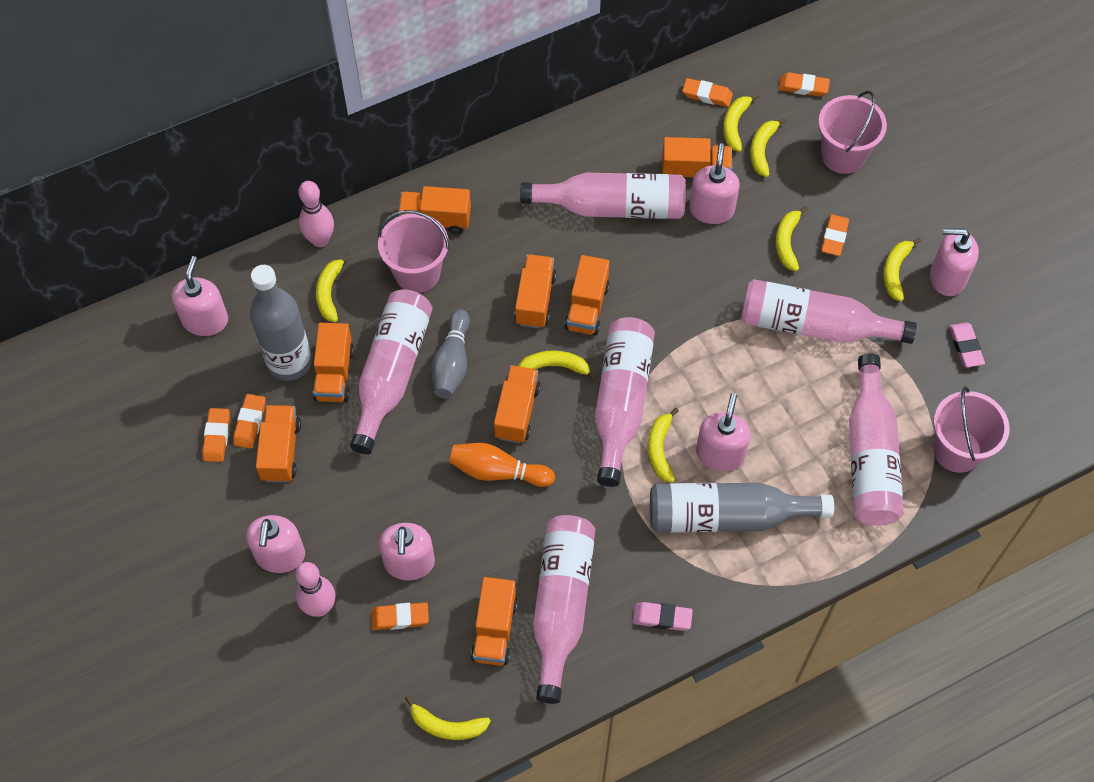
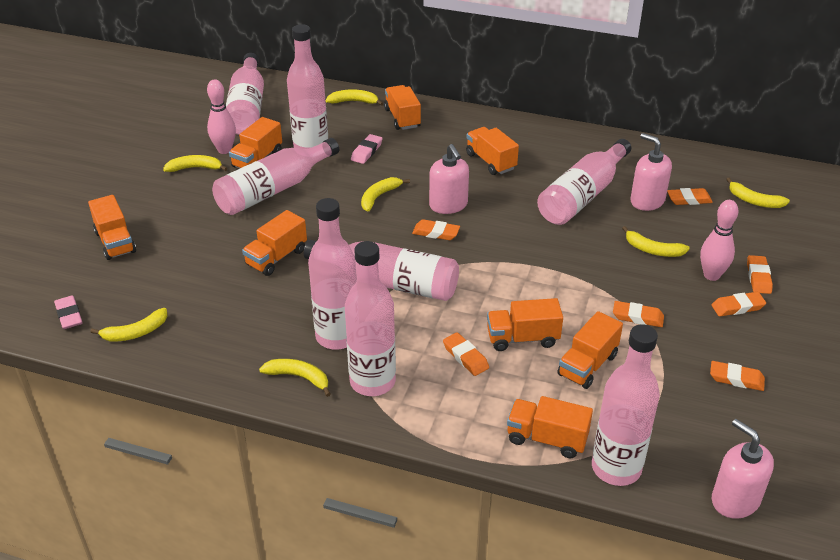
grey bottle: [250,265,312,381] [650,483,834,533] = 2 -> none = 0
grey bowling pin: [431,309,470,399] = 1 -> none = 0
orange bowling pin: [449,443,555,487] = 1 -> none = 0
orange eraser: [202,408,230,462] [233,394,266,449] [371,602,429,630] [683,78,733,107] [779,72,830,97] [821,214,849,256] = 6 -> [412,219,460,240] [443,332,489,376] [613,301,664,327] [667,188,713,205] [710,361,765,391] [711,292,766,316] [747,255,773,294] = 7
pink bottle: [350,289,432,454] [520,173,686,219] [533,515,595,704] [595,317,655,487] [741,279,917,344] [849,354,904,526] = 6 -> [212,138,339,215] [226,53,264,135] [287,24,328,149] [304,240,459,301] [308,198,356,350] [345,241,396,396] [537,139,631,225] [592,324,660,486] = 8
pink bucket: [378,210,449,293] [818,91,887,174] [933,386,1010,473] = 3 -> none = 0
pink soap dispenser: [171,256,228,336] [246,515,305,573] [379,523,435,580] [689,143,740,224] [696,393,751,471] [930,228,979,296] = 6 -> [429,144,469,214] [630,133,672,211] [712,419,774,519] = 3
yellow banana: [316,254,351,322] [405,696,491,740] [518,350,597,381] [648,408,679,483] [723,93,759,152] [750,118,787,177] [776,206,808,271] [883,238,921,301] = 8 -> [90,308,167,342] [163,155,227,172] [259,359,331,397] [326,89,383,106] [361,177,410,211] [622,226,690,257] [726,178,790,208] = 7

